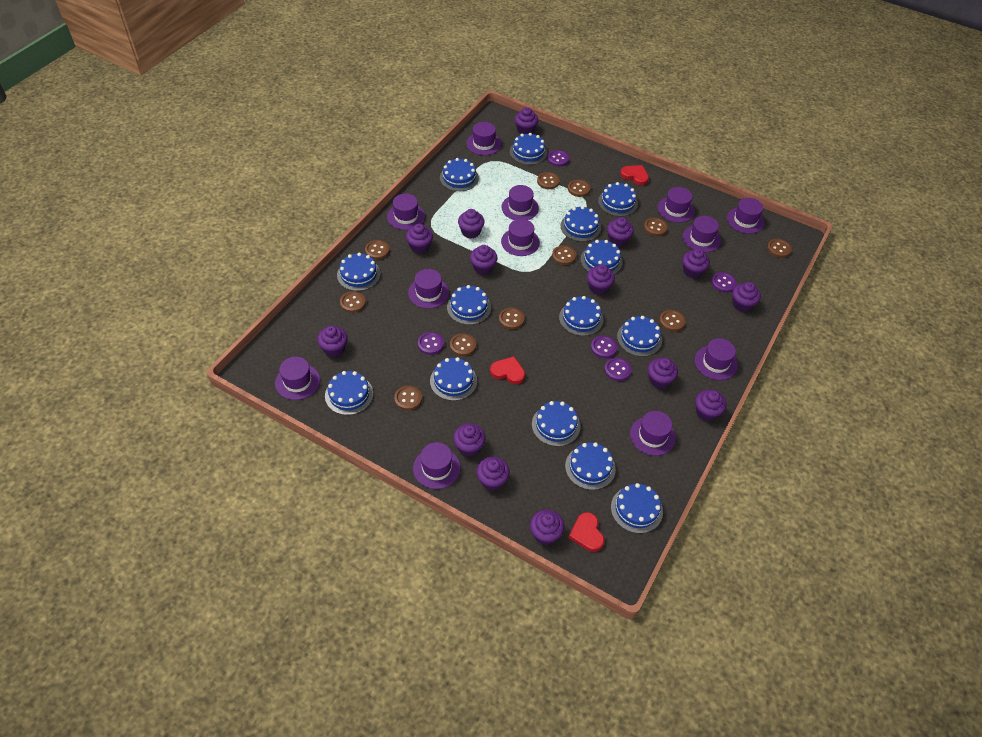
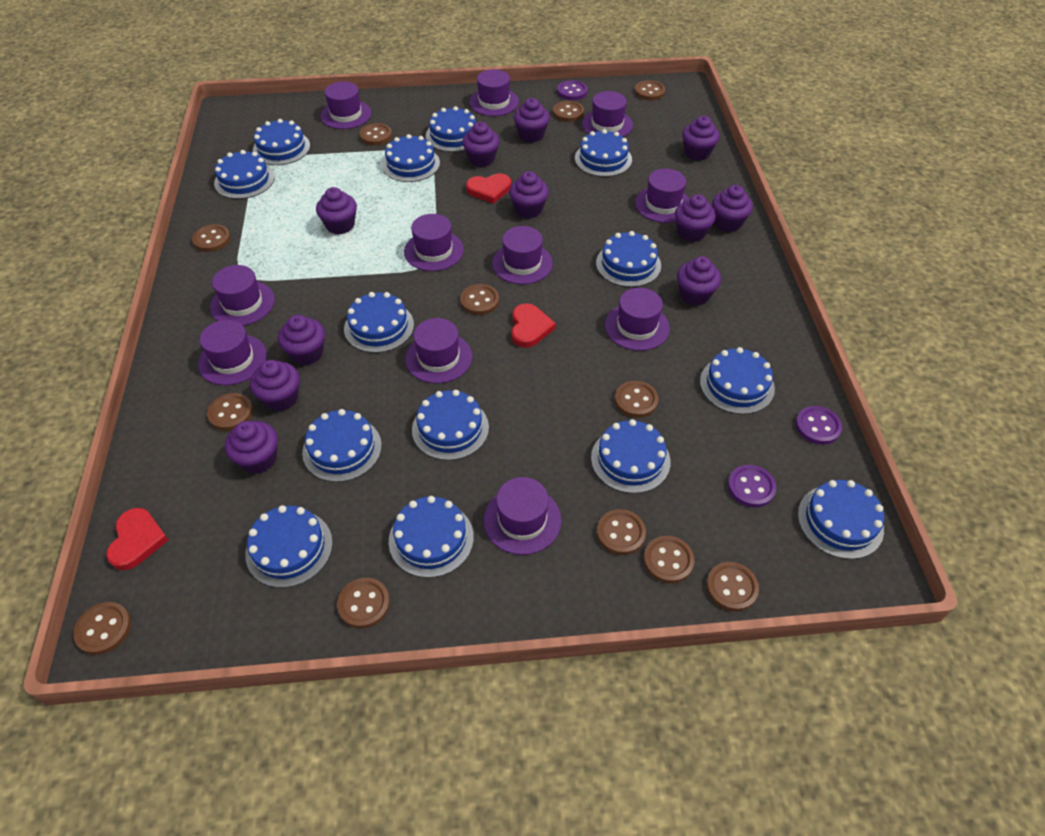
brown button: [340,291,366,313] [365,240,390,260] [394,386,422,410] [450,333,476,356] [499,308,525,329] [537,172,560,189] [552,245,576,265] [568,179,591,197] [644,218,668,236] [659,310,685,332] [767,239,792,258] = 11 -> [73,602,131,655] [192,224,231,252] [207,393,253,431] [337,578,390,629] [359,123,392,145] [460,284,499,315] [553,101,584,122] [597,509,646,555] [615,381,658,418] [635,80,665,100] [644,536,694,583] [706,562,759,612] = 12
purple button: [418,332,444,355] [547,150,569,167] [591,336,617,358] [604,358,632,381] [711,272,737,293] = 5 -> [557,80,587,100] [728,465,776,507] [795,406,842,445] = 3
purple cupcake: [317,326,348,357] [406,224,433,254] [453,423,486,457] [458,209,485,239] [470,245,497,275] [476,457,510,491] [515,107,538,134] [530,510,564,545] [587,265,615,295] [607,217,634,247] [648,358,678,389] [682,249,710,278] [695,390,726,421] [732,282,761,312] = 14 -> [225,421,278,474] [250,360,300,411] [278,315,325,365] [316,187,357,235] [462,122,500,167] [509,171,549,218] [514,98,550,142] [675,194,716,242] [677,256,721,306] [682,116,720,161] [712,185,753,232] = 11
purple hat: [275,357,320,400] [387,193,425,230] [408,269,449,309] [413,442,461,489] [466,122,501,155] [501,185,539,220] [501,219,540,256] [630,411,676,456] [658,187,695,223] [683,216,721,253] [695,338,738,380] [727,198,765,234] = 12 -> [198,320,267,385] [210,265,275,326] [320,81,371,129] [404,214,464,271] [405,318,472,384] [469,69,519,116] [484,477,562,555] [492,226,553,284] [582,91,633,137] [605,288,670,351] [635,169,689,223] = 11

